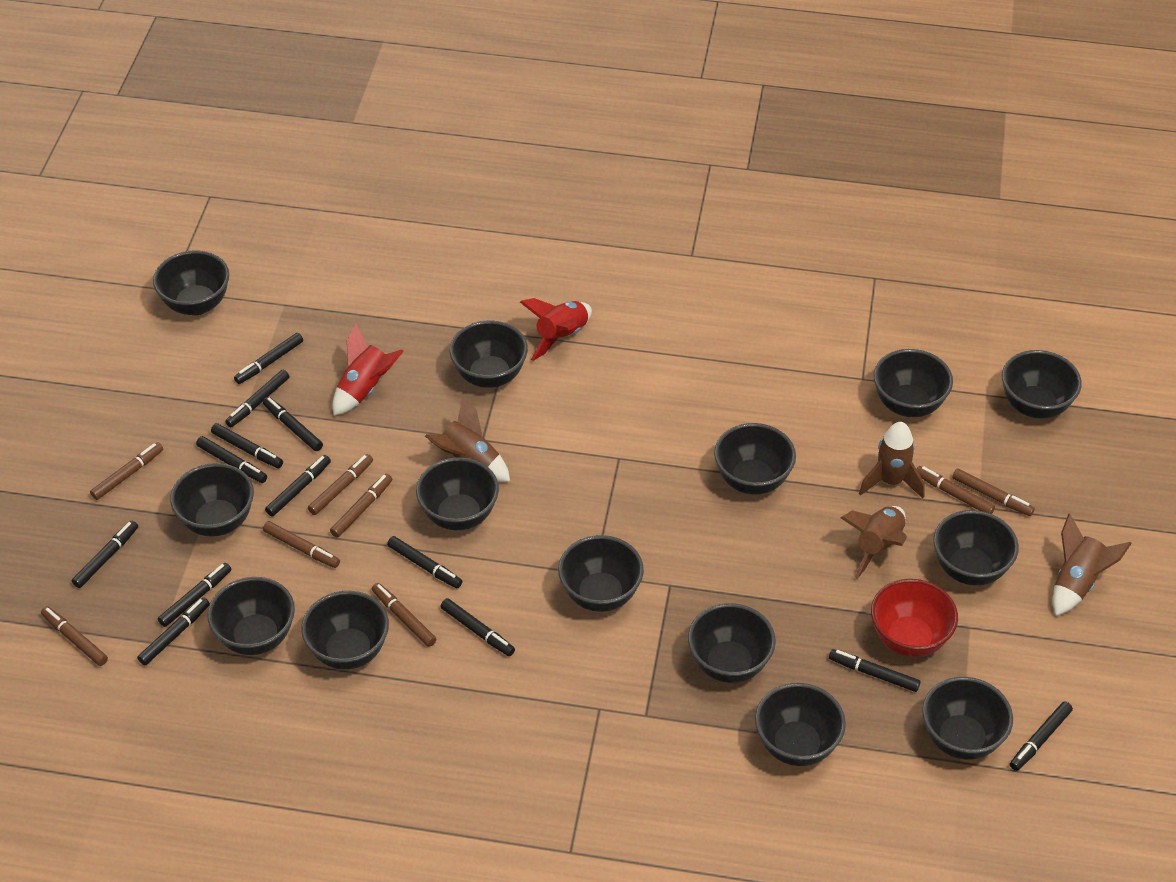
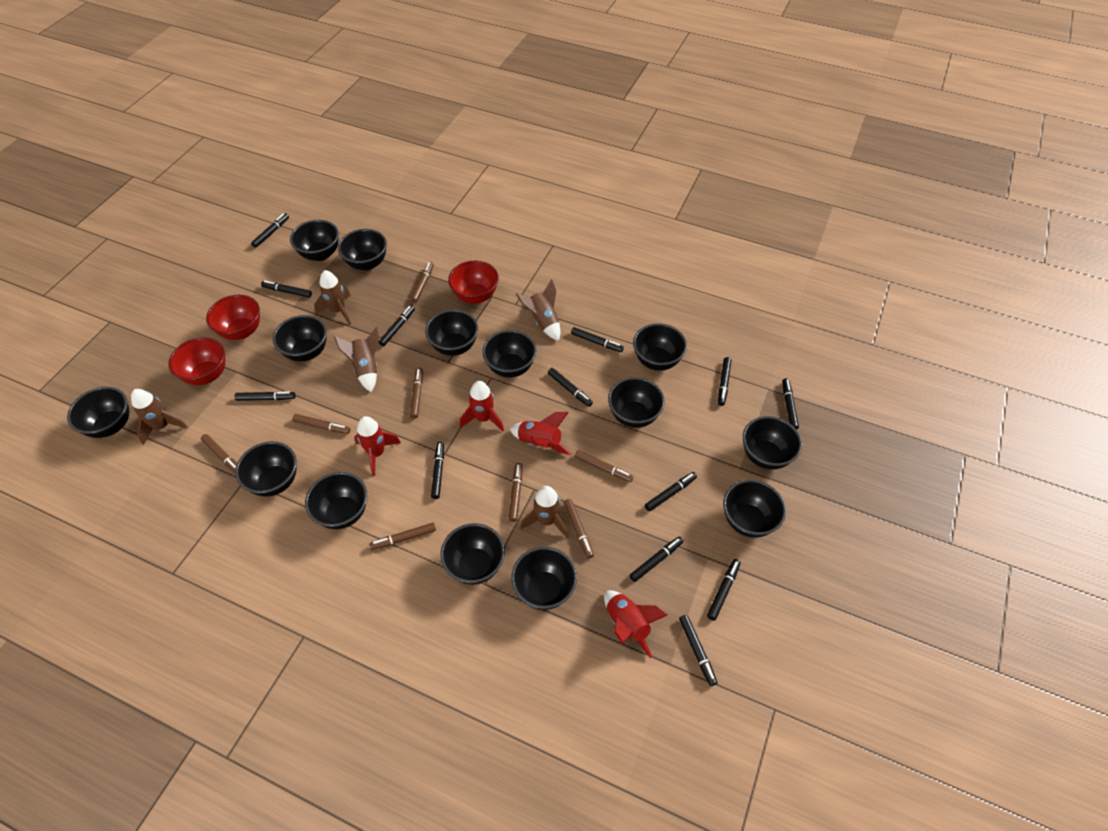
brown rocket: [425,396,510,482] [841,506,907,579] [859,422,924,498] [1053,514,1132,616] = 4 -> [131,389,188,445] [314,270,351,325] [334,327,379,392] [516,279,561,341] [520,486,568,538] = 5
red bowl: [871,579,958,657] = 1 -> [168,337,226,385] [206,295,260,340] [448,261,499,304] = 3
red rocket: [333,324,404,416] [520,298,592,361] = 2 -> [354,416,401,476] [460,381,504,432] [510,412,572,455] [604,590,667,658] = 4

